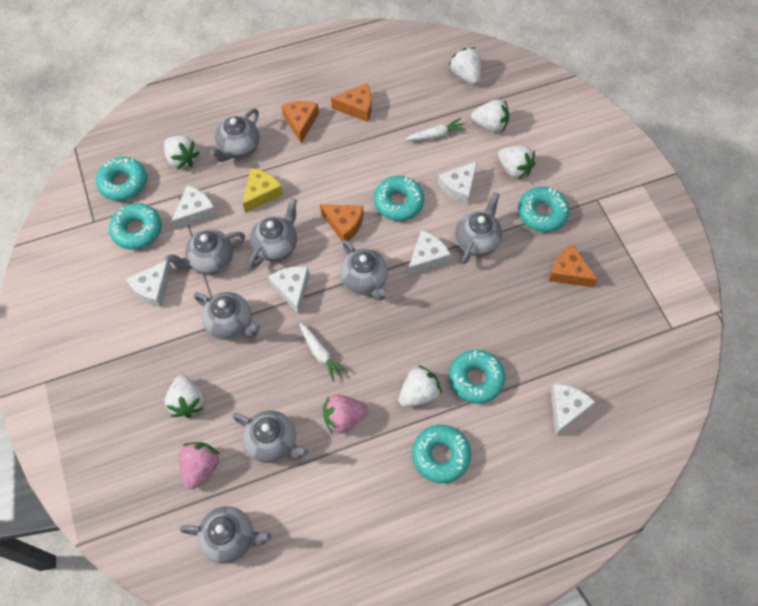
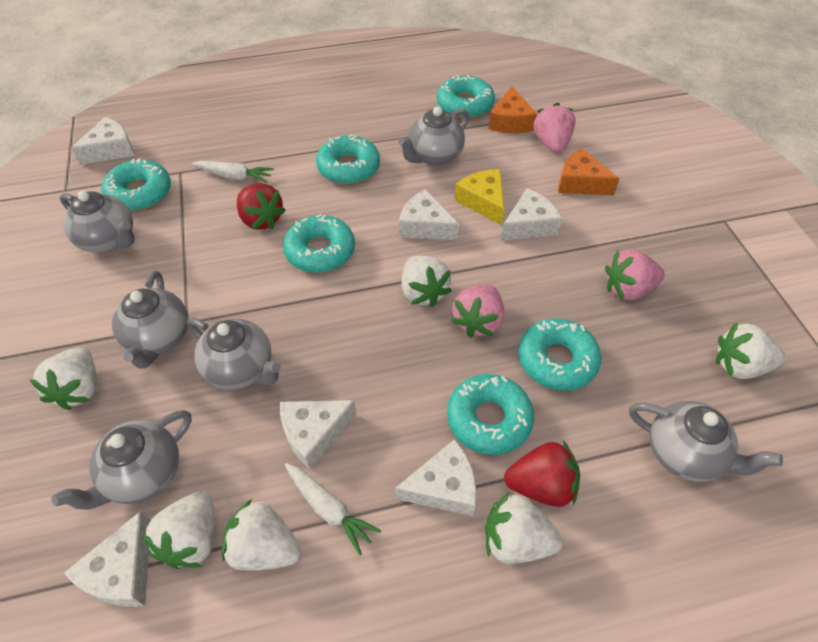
grey teapot: [165,229,245,275] [180,506,272,564] [194,292,260,340] [210,108,260,162] [233,410,308,463] [249,198,297,268] [340,240,388,300] [455,192,502,264] = 8 -> [51,410,191,510] [60,191,135,253] [112,271,188,369] [187,318,281,390] [398,106,469,166] [629,401,783,482] = 6
orange cheese: [281,101,319,143] [320,204,364,242] [331,83,372,122] [549,244,598,287] = 4 -> [488,86,537,133] [558,148,620,195] = 2
pink strawberry: [179,442,220,490] [323,394,368,434] = 2 -> [451,284,504,338] [533,103,576,154] [605,249,665,300] = 3
red strawberry: none = 0 -> [237,183,286,230] [504,441,580,507] = 2

